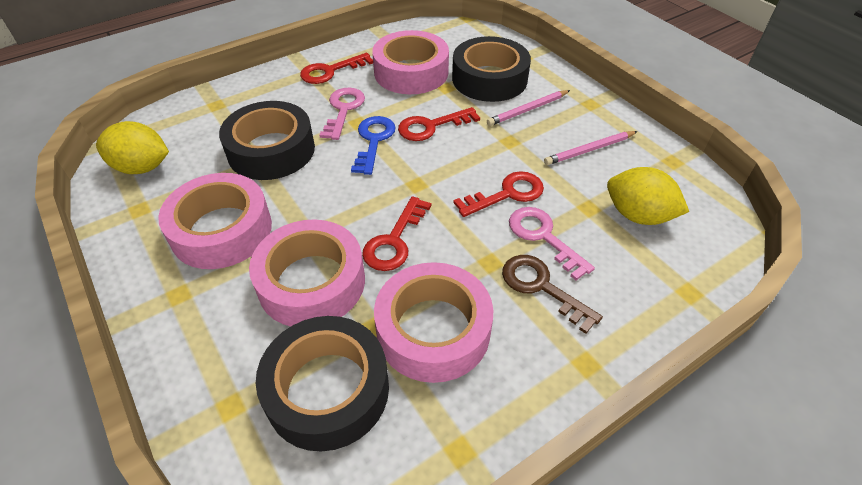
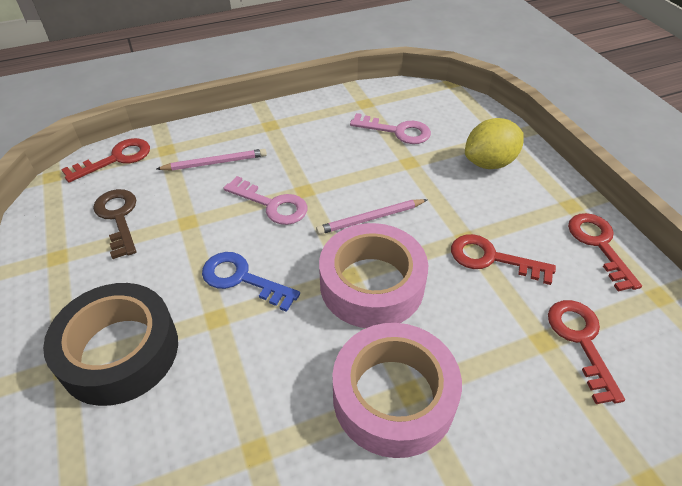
black tape: [219,101,315,180] [256,316,389,452] [452,36,531,102] = 3 -> [43,283,178,406] = 1
pink tape: [158,173,272,269] [249,219,365,327] [372,30,449,94] [374,262,493,383] = 4 -> [319,223,428,328] [332,323,462,458] = 2
yellow lemon: [96,121,169,174] [607,167,689,225] = 2 -> [465,118,524,169] = 1

